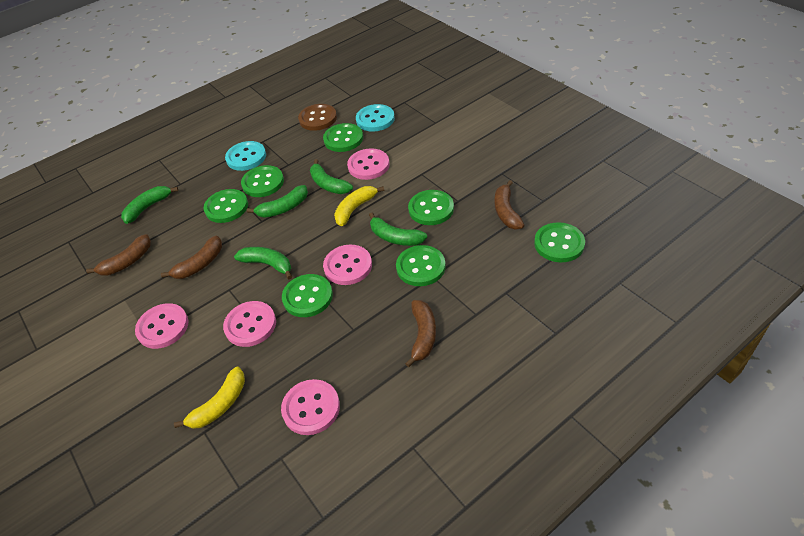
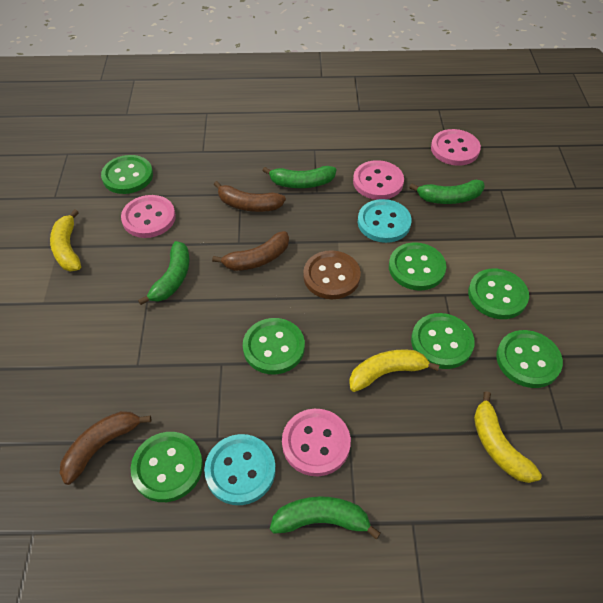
brown banana: [86,234,151,276] [161,235,222,279] [405,300,436,367] [495,180,525,229] = 4 -> [60,411,151,485] [212,231,289,271] [214,181,286,212] = 3
green banana: [121,186,178,224] [234,247,292,279] [247,185,308,218] [310,159,353,194] [369,213,427,246] = 5 -> [138,241,189,305] [262,166,336,188] [270,496,381,539] [409,180,485,204] = 4
pink button: [135,303,188,349] [223,301,276,347] [281,379,340,435] [323,245,372,285] [347,148,389,180] = 5 -> [121,195,176,238] [282,409,351,476] [353,160,404,200] [431,129,481,166] = 4
yellow banana: [174,367,245,429] [334,186,384,226] = 2 -> [50,209,81,272] [349,350,439,392] [474,391,542,483] = 3

